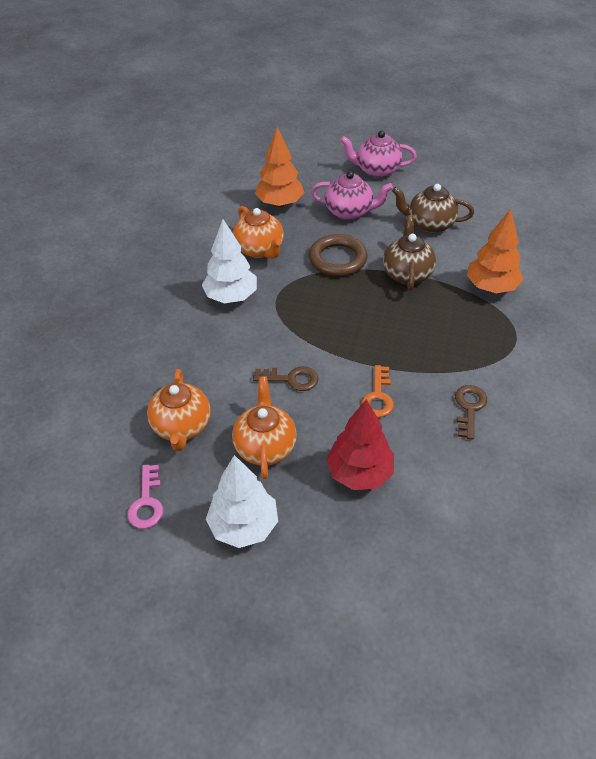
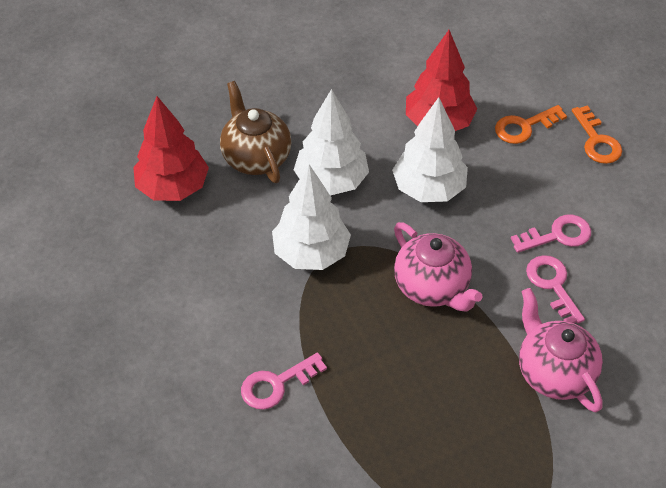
brown key: [253,367,318,391] [455,385,487,440] = 2 -> none = 0
brown ring: [309,234,367,277] = 1 -> none = 0
brown teapot: [383,215,436,291] [392,184,474,233] = 2 -> [220,81,291,183] = 1
orange key: [362,365,394,417] = 1 -> [495,105,567,144] [572,105,622,164] = 2
orange teapot: [147,369,210,451] [232,377,297,479] [233,206,284,259] = 3 -> none = 0
orange tree: [255,127,304,207] [467,209,523,293] = 2 -> none = 0
pink key: [127,464,163,529] = 1 -> [241,353,327,410] [511,214,591,253] [526,255,585,323] = 3
red tree: [326,399,394,490] = 1 -> [133,96,209,201] [406,30,477,131] = 2
white tree: [202,219,257,303] [206,455,278,548] = 2 -> [272,164,351,270] [294,89,369,196] [392,97,468,202] = 3

